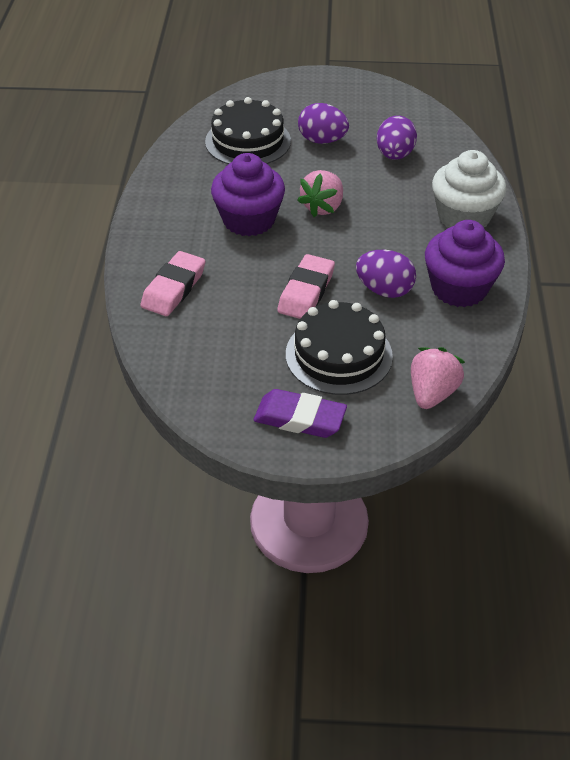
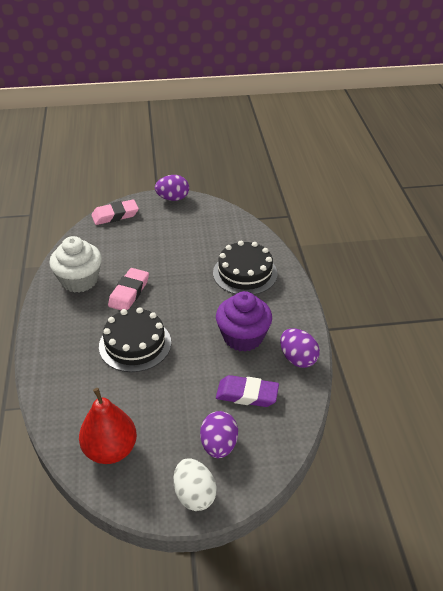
pink strawberry: [297,170,343,217] [411,347,465,409] = 2 -> none = 0
purple cupcake: [211,153,285,236] [425,220,505,307] = 2 -> [216,291,272,352] = 1
red pear: none = 0 -> [79,388,137,464] = 1
white egg: none = 0 -> [174,458,217,511] = 1

